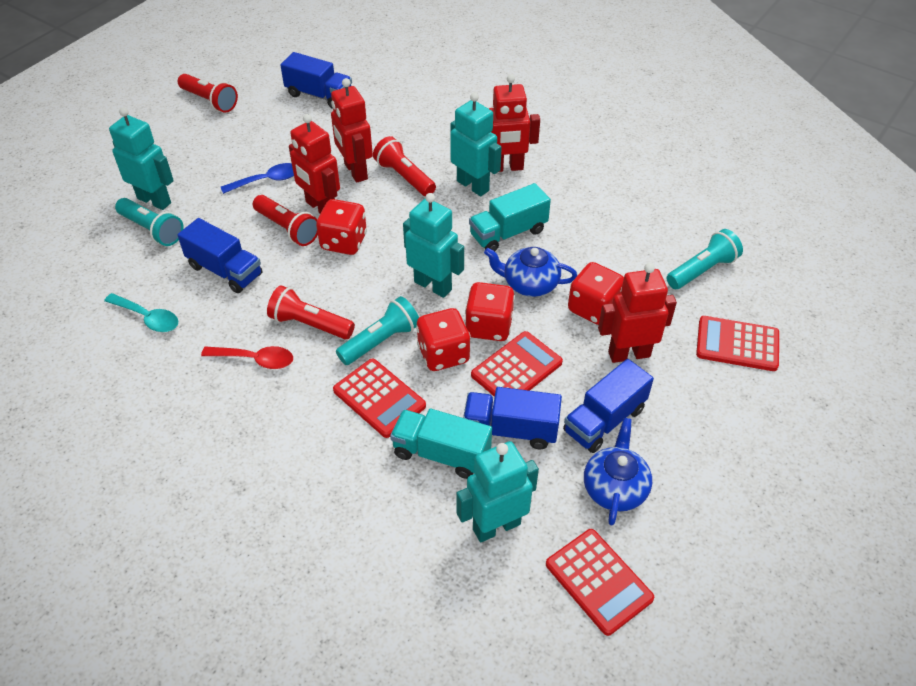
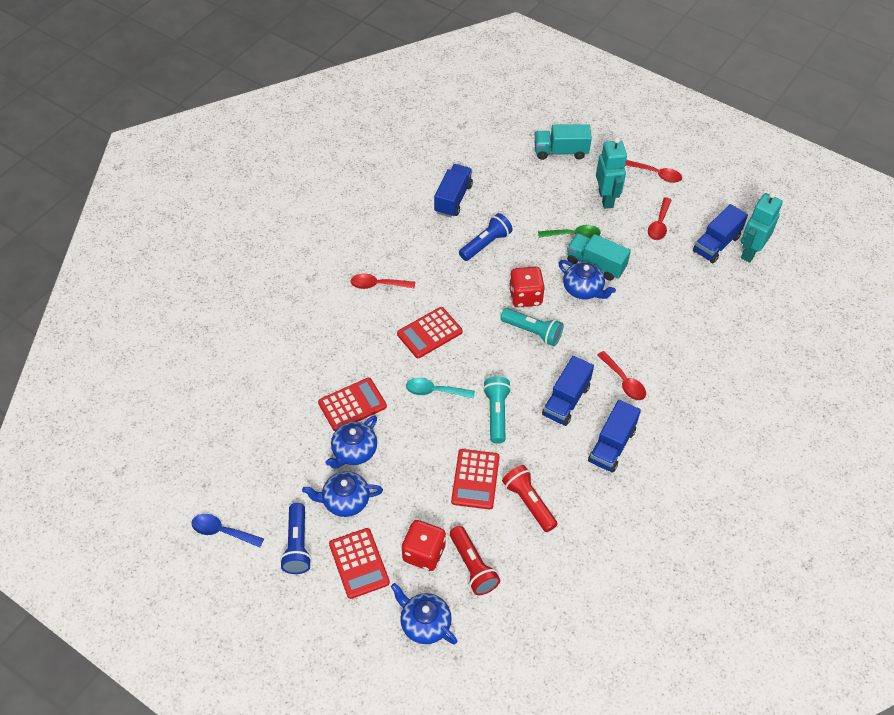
blue flashlight: none = 0 -> [280,503,312,574] [459,213,513,261] = 2
blue teapot: [484,247,577,297] [584,418,652,525] = 2 -> [302,471,383,517] [326,415,377,469] [391,583,457,644] [558,260,616,300] = 4
green spoon: none = 0 -> [538,225,601,239] = 1
red dice: [316,199,367,255] [416,308,471,371] [465,282,515,341] [568,262,624,325] = 4 -> [401,520,446,571] [509,267,545,307] = 2
red flashlight: [178,74,238,113] [253,195,318,246] [267,285,355,339] [373,136,436,196] = 4 -> [450,526,500,595] [502,465,558,532] = 2
red robot: [289,114,340,214] [331,78,373,183] [489,74,540,172] [598,263,677,363] = 4 -> none = 0
red spoon: [201,346,293,369] = 1 -> [350,273,415,289] [597,351,646,400] [625,160,682,183] [648,197,671,240] = 4
turquoise flashlight: [115,198,184,246] [336,296,419,365] [666,229,743,289] = 3 -> [483,377,511,444] [501,308,564,346] = 2
turquoise robot: [109,107,174,210] [403,193,464,298] [450,93,502,196] [456,441,539,542] = 4 -> [596,137,627,209] [741,191,783,263] = 2

